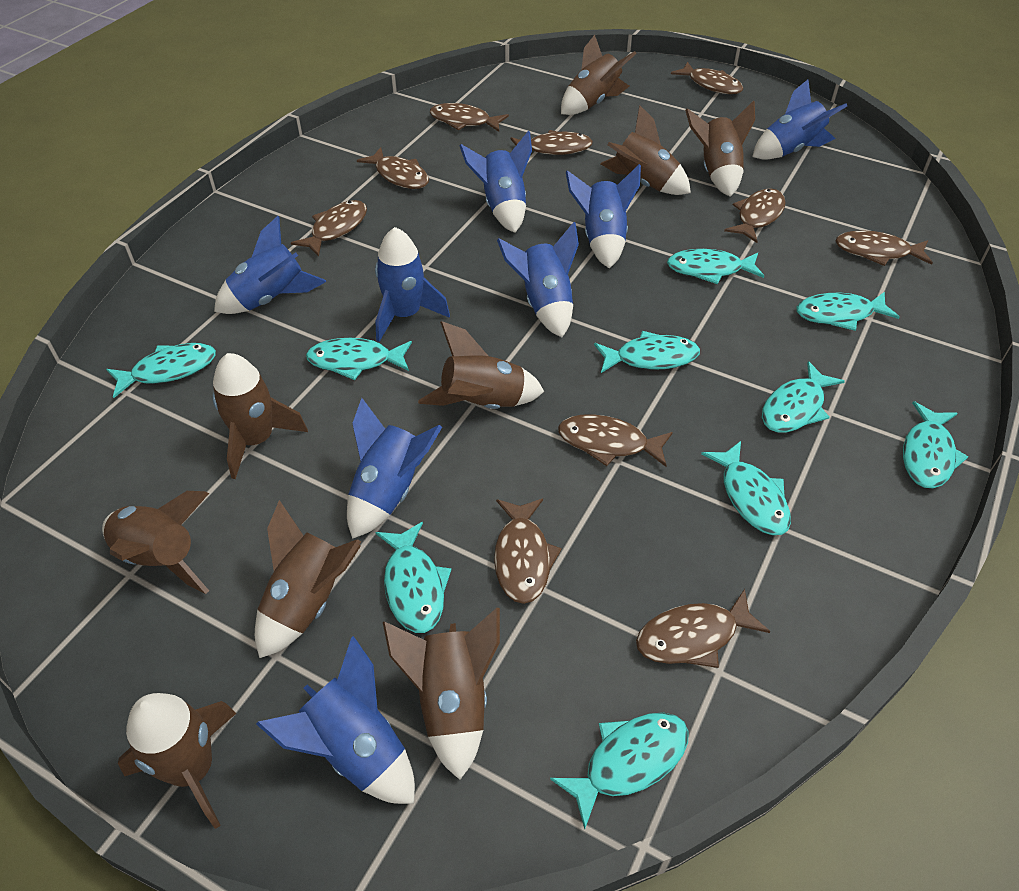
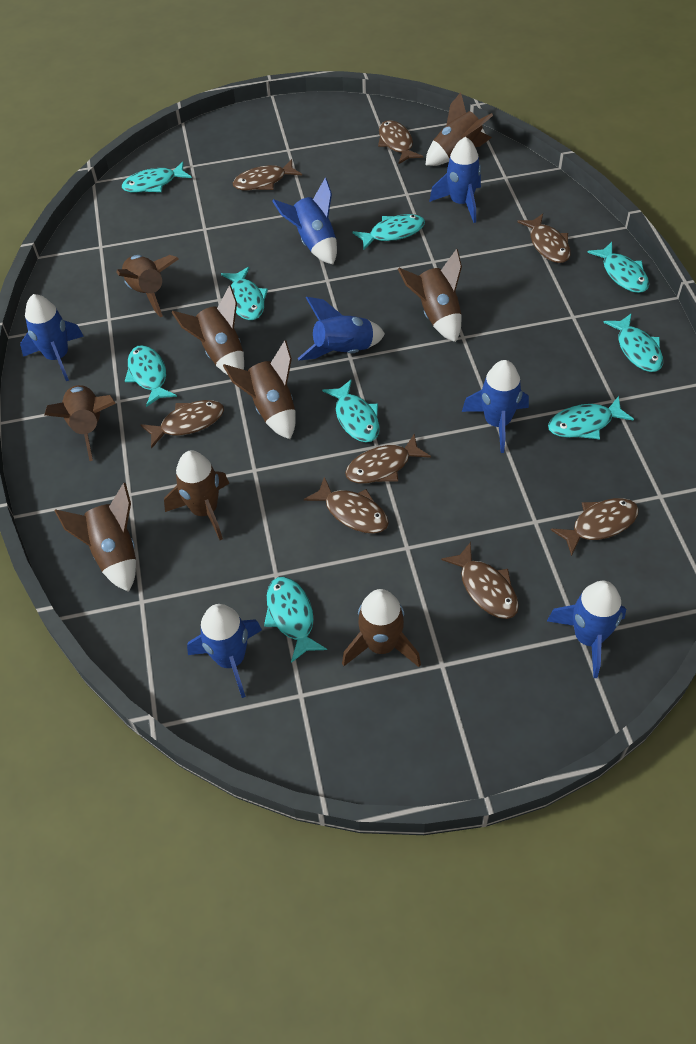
blue rocket: [214,216,326,314] [256,636,415,804] [347,398,442,539] [375,227,450,342] [460,131,532,233] [497,222,579,337] [566,164,641,269] [752,80,847,160] = 8 -> [20,294,84,381] [187,604,262,698] [272,178,337,264] [298,297,385,360] [429,137,481,223] [462,360,529,453] [547,581,626,678] = 7
brown fish: [291,200,367,256] [357,147,429,189] [430,103,509,132] [494,498,562,604] [510,130,593,155] [558,414,673,467] [636,589,771,668] [671,62,744,94] [724,189,786,243] [835,231,933,266] = 10 -> [141,400,224,449] [233,159,302,191] [304,477,389,534] [345,434,431,483] [378,120,423,164] [441,542,519,619] [517,214,571,263] [551,498,639,556] = 8
turquoise fish: [106,343,216,398] [306,338,412,380] [375,522,451,633] [550,712,689,829] [594,331,700,373] [667,249,764,284] [701,441,791,535] [762,361,845,433] [796,292,900,331] [903,401,968,488] = 10 -> [122,162,192,193] [125,345,177,407] [221,267,268,320] [264,577,327,663] [322,380,380,442] [352,214,425,250] [548,396,634,439] [587,242,649,293] [603,314,663,372] = 9

